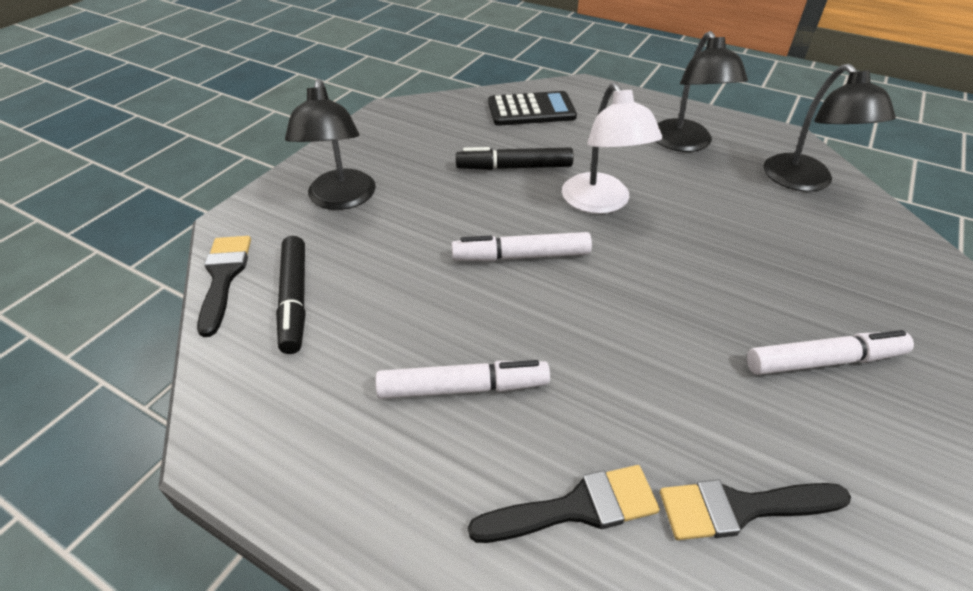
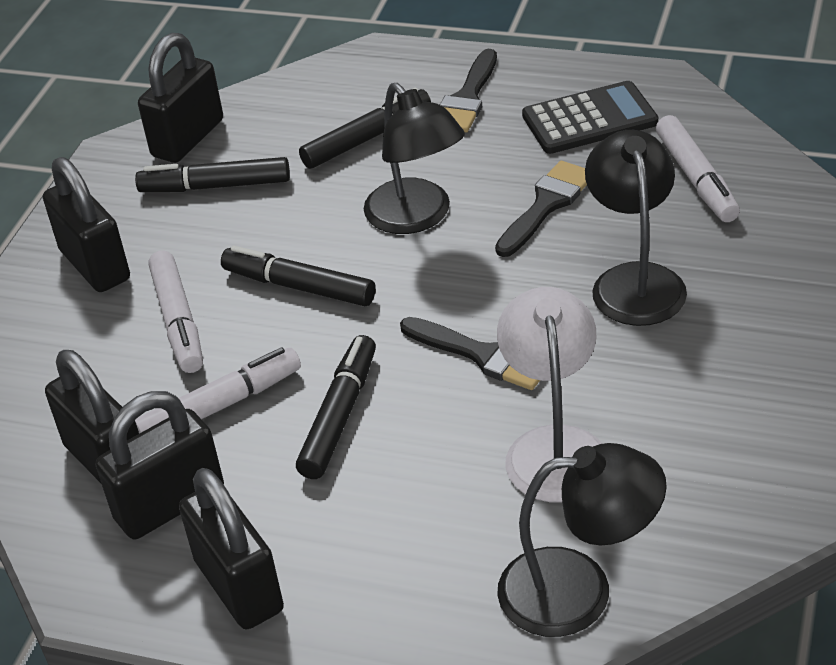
black marker: [276,236,306,354] [456,147,574,170] = 2 -> [135,157,290,192] [221,246,376,306] [296,335,376,479] [299,88,431,169] = 4
black padlock: none = 0 -> [43,157,130,292] [45,350,139,483] [96,391,224,539] [138,33,223,163] [179,468,284,629] = 5

